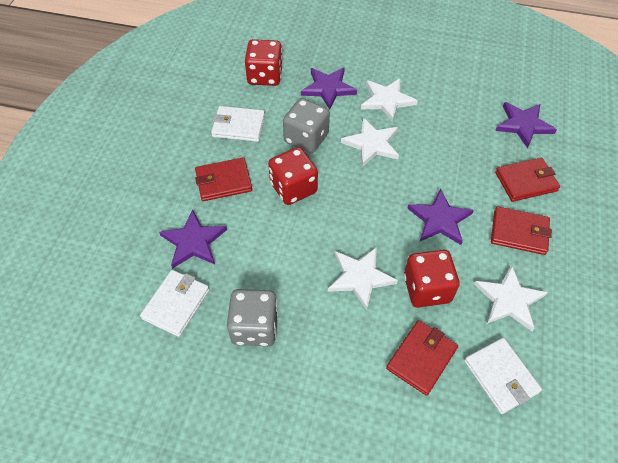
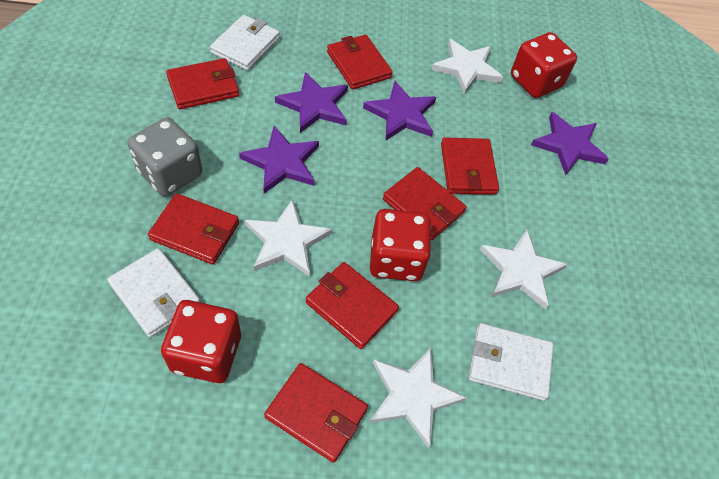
grey dice: [227,289,278,346] [283,98,330,153] = 2 -> [128,117,202,196] = 1
red wallet: [195,158,252,201] [386,320,458,396] [491,207,552,255] [495,158,560,202] = 4 -> [148,193,239,264] [166,58,239,109] [264,363,368,463] [306,262,399,349] [327,35,393,90] [383,167,466,240] [441,138,499,195] = 7

